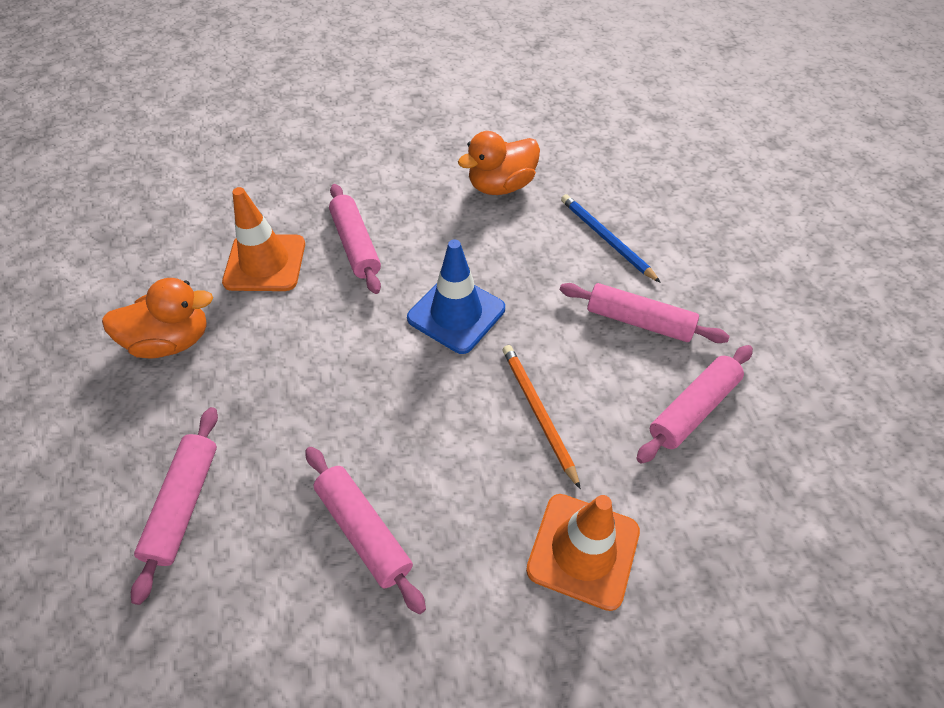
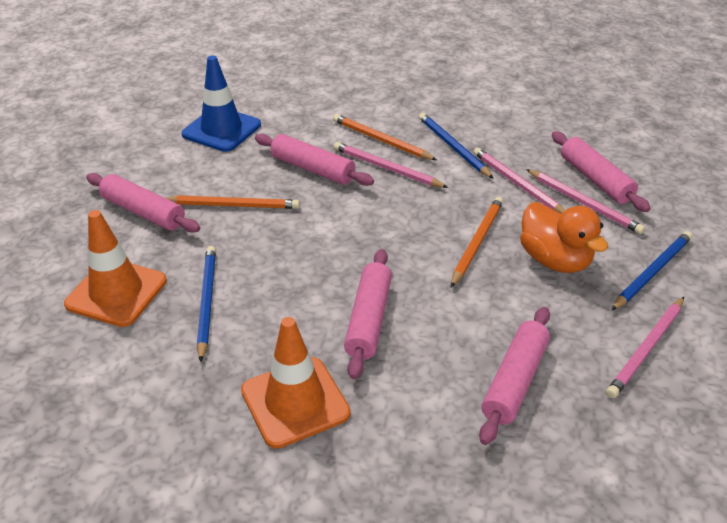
blue pencil: [561,194,661,283] = 1 -> [197,246,216,362] [419,113,494,179] [611,231,692,311] = 3
orange duck: [102,278,213,359] [458,131,540,195] = 2 -> [520,202,608,273] = 1
orange pencil: [503,345,581,489] = 1 -> [165,195,300,209] [333,114,437,160] [451,197,503,287] = 3
pink pencil: none = 0 -> [334,142,448,188] [473,147,565,214] [526,169,645,234] [606,297,684,398] = 4

